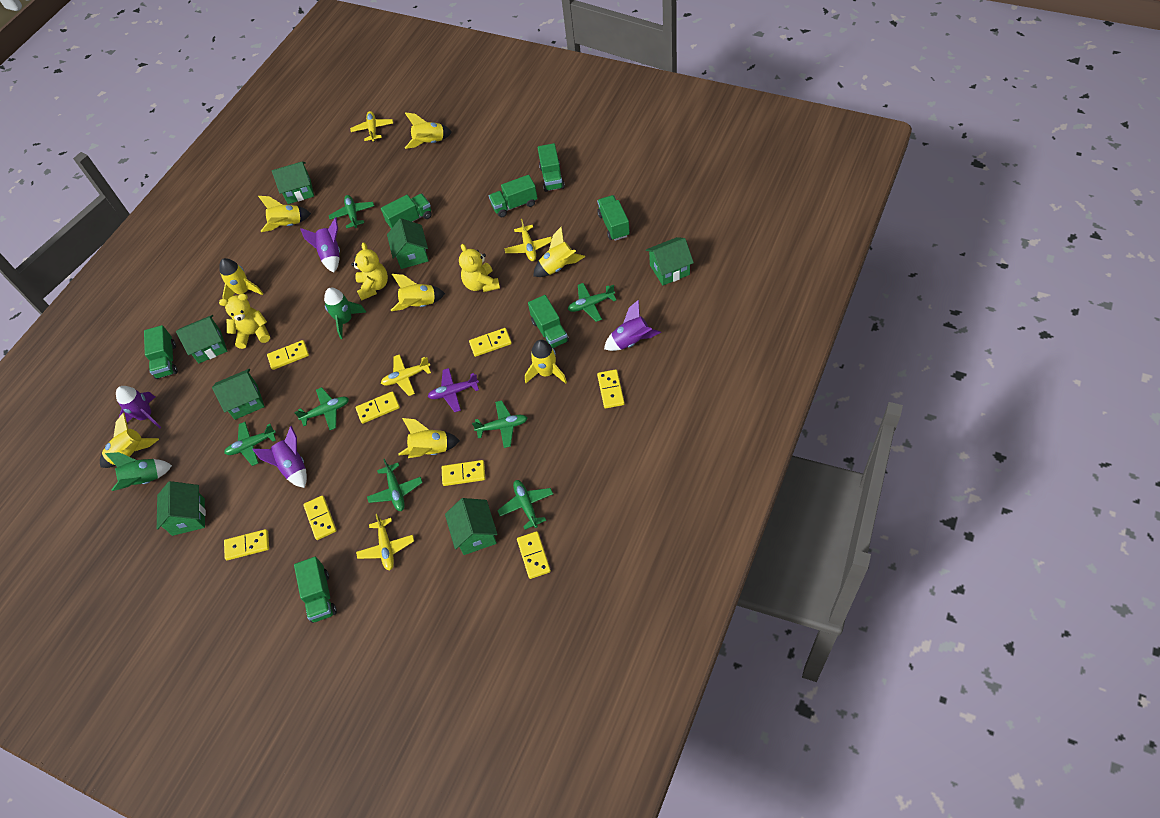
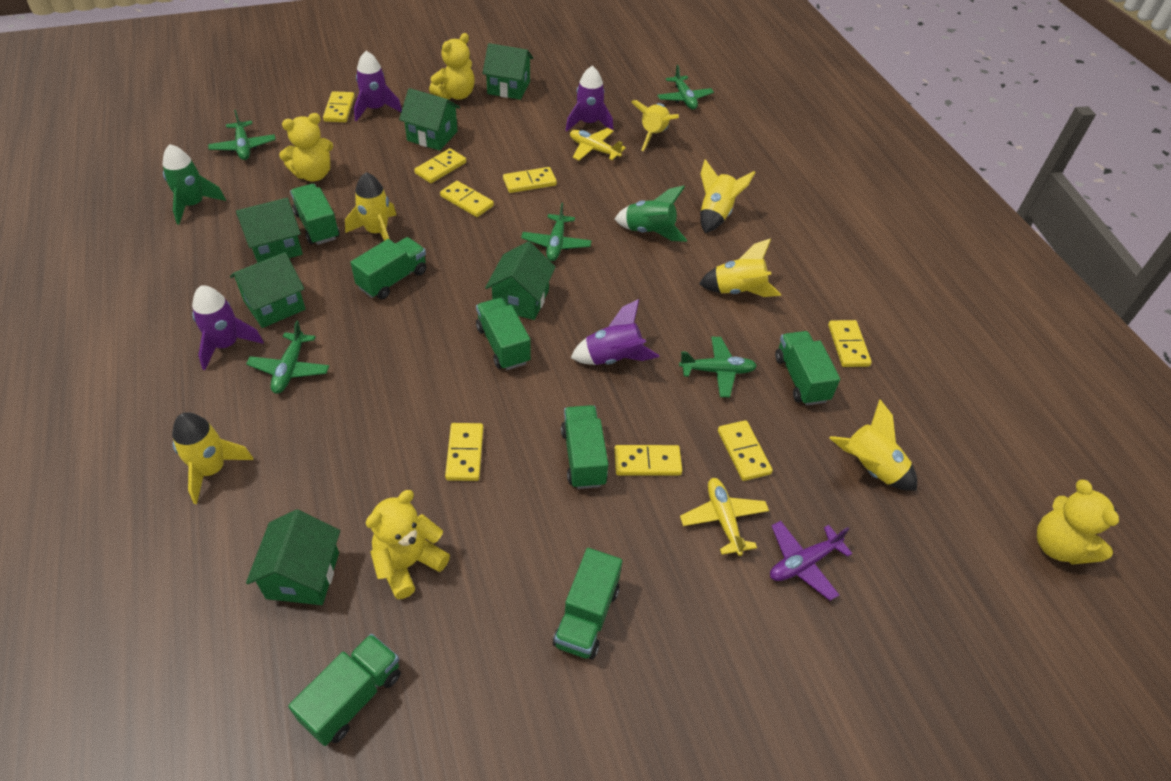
green house: [157,481,206,536] [176,315,227,363] [212,369,265,420] [272,162,314,204] [387,218,429,269] [445,498,497,555] [646,237,694,285] = 7 -> [230,252,305,328] [236,198,303,263] [246,509,340,605] [399,88,460,151] [482,43,533,100] [485,241,556,320] = 6
green plane: [224,422,276,466] [294,387,349,430] [329,195,374,229] [367,459,423,511] [472,401,527,448] [497,480,553,529] [568,283,616,322] = 7 -> [208,110,276,160] [246,320,329,394] [521,203,592,261] [657,65,714,110] [679,337,757,397] = 5
yellow plane: [350,111,393,142] [356,514,414,571] [381,354,431,396] [504,219,552,261] = 4 -> [570,128,626,160] [680,478,769,556] = 2
yellow rocket: [100,412,159,468] [219,258,263,300] [258,196,311,232] [391,274,445,311] [398,418,460,458] [405,112,452,149] [525,340,567,383] [533,227,585,277] = 8 -> [172,412,254,504] [345,172,396,241] [631,100,679,151] [699,238,781,297] [700,159,755,233] [829,399,917,491] = 6
yellow teddy bear: [219,293,270,349] [351,242,388,300] [459,244,500,292] = 3 -> [279,113,333,182] [366,490,450,599] [429,33,475,100] [1037,480,1119,565] = 4

